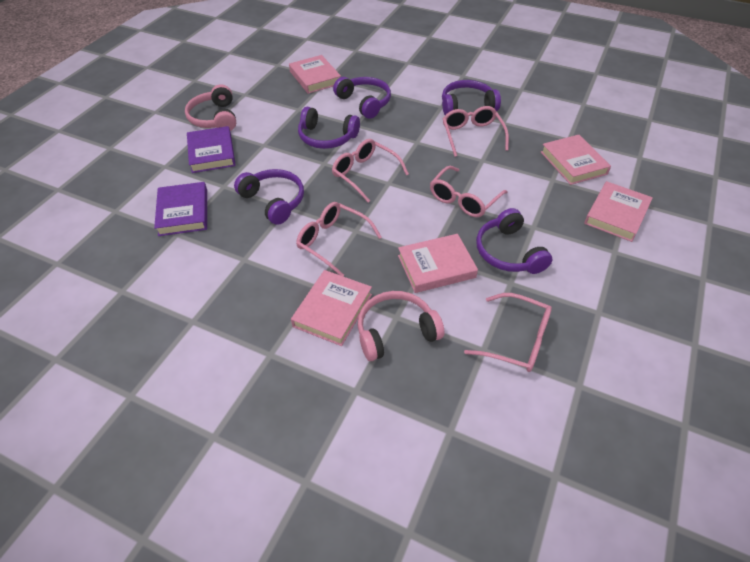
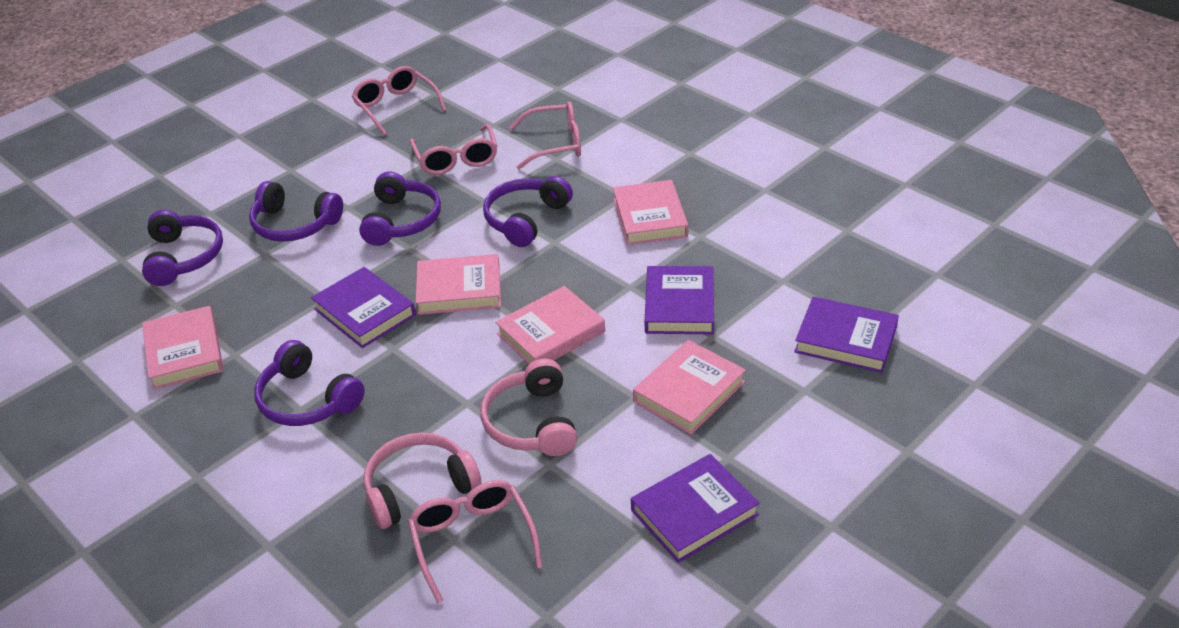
pink glasses: [296,202,382,276] [332,139,409,203] [430,166,508,217] [443,106,509,157] [464,293,552,372] = 5 -> [352,66,446,135] [408,480,542,603] [410,124,497,175] [509,101,581,169] = 4
purple book: [154,182,207,236] [187,126,236,173] = 2 -> [311,267,416,348] [631,454,760,563] [645,266,714,334] [794,296,899,373] = 4

